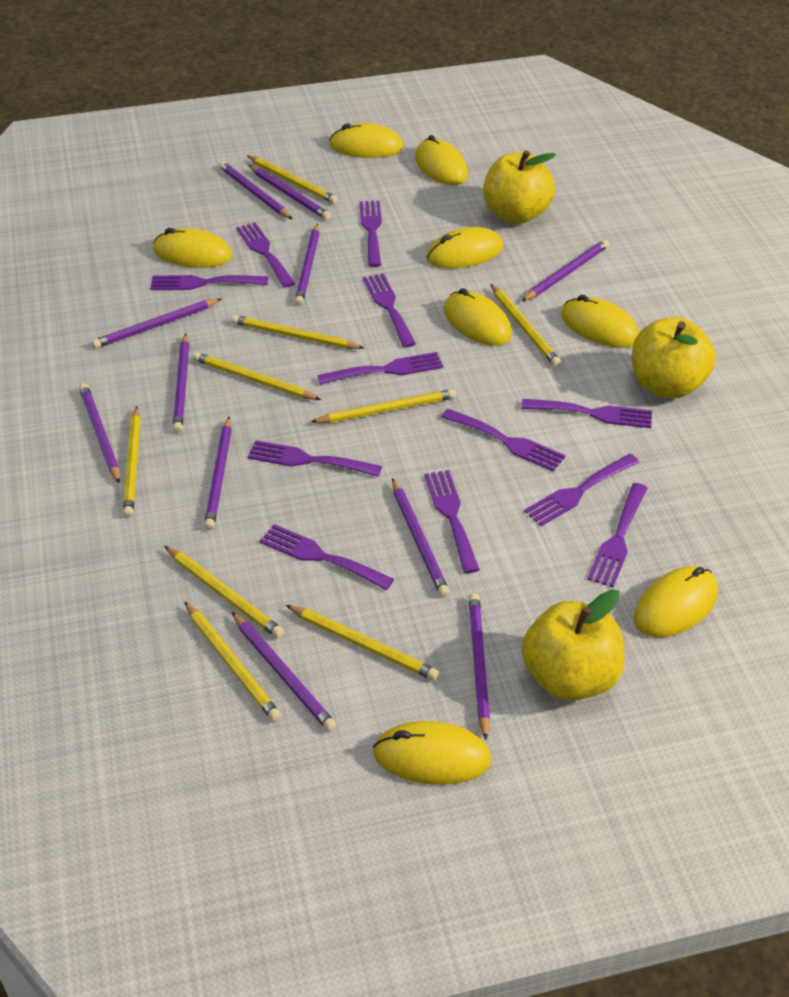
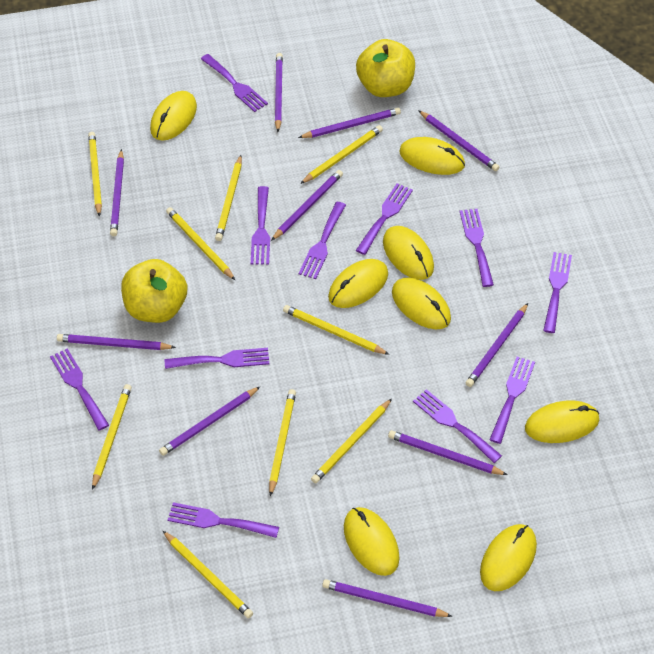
purple fork: [150,275,268,290] [236,223,295,288] [248,440,382,477] [260,524,394,590] [317,352,443,385] [360,201,382,267] [363,273,416,348] [424,470,480,573] [441,409,566,472] [521,399,652,428] [524,454,640,526] [587,483,648,587] = 12 -> [50,349,109,431] [165,348,269,369] [168,502,279,538] [201,54,268,112] [251,186,270,265] [299,202,346,279] [356,183,413,255] [413,389,502,463] [460,209,494,287] [489,357,535,444] [543,252,572,333] = 11
purple pencil: [79,383,120,484] [92,299,221,349] [173,333,189,433] [204,417,232,530] [219,161,292,219] [232,612,337,732] [249,165,331,220] [295,223,319,306] [392,478,450,597] [468,593,490,740] [522,240,609,301] = 11 -> [57,334,176,350] [110,149,124,236] [159,387,260,456] [271,170,343,241] [275,53,283,132] [298,108,401,138] [322,579,453,617] [388,430,508,475] [418,110,500,171] [466,303,528,387] = 10
yellow apple: [483,150,556,224] [522,589,625,701] [632,317,716,398] = 3 -> [121,259,187,323] [356,39,415,97] = 2

